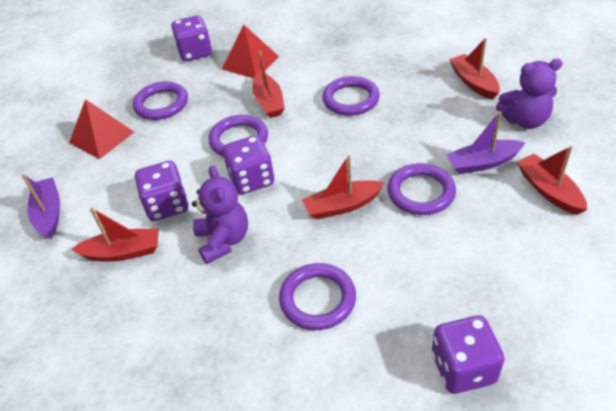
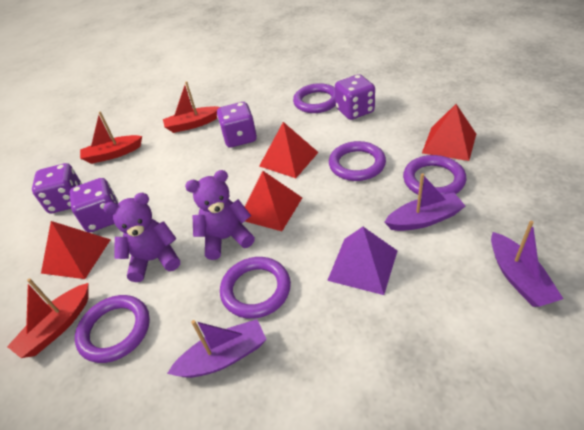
purple boat: [22,174,60,239] [445,111,526,174] = 2 -> [167,319,267,378] [384,173,465,231] [491,221,563,307] = 3
purple pyramid: none = 0 -> [327,227,397,295] = 1
red boat: [71,208,159,262] [252,51,285,118] [302,155,384,219] [449,38,500,100] [517,146,587,215] = 5 -> [7,278,89,358] [80,111,142,164] [163,81,220,133] = 3
red pyramid: [69,99,134,159] [222,25,279,79] = 2 -> [41,221,111,279] [245,171,302,231] [259,122,319,178] [422,104,476,161] = 4

